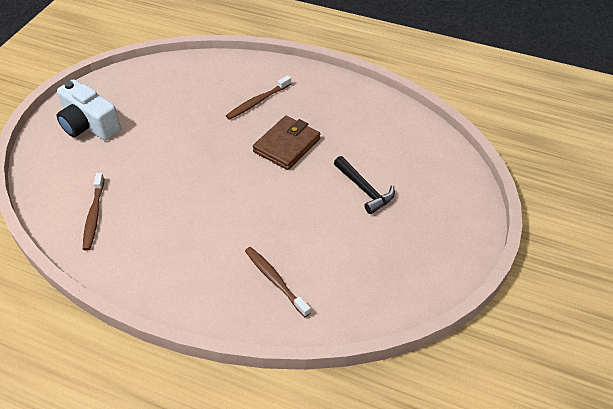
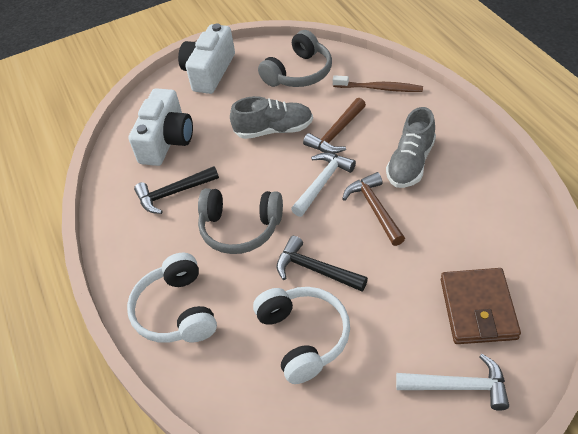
black hammer: [334,156,395,214] = 1 -> [134,166,219,214] [277,236,368,291] = 2
brown hammer: none = 0 -> [303,98,366,154] [342,172,405,246] = 2
brown toothbrush: [83,173,104,251] [226,75,291,120] [245,247,311,317] = 3 -> [333,75,423,92] = 1
grey headphones: none = 0 -> [198,188,283,254] [258,30,332,87] = 2
grey shoe: none = 0 -> [230,96,313,139] [386,107,436,188] = 2
white camera: [57,79,121,140] = 1 -> [128,88,193,166] [178,24,235,94] = 2
white hammer: none = 0 -> [291,152,356,217] [396,354,509,411] = 2
white headphones: none = 0 -> [127,253,217,343] [253,287,350,384] = 2

